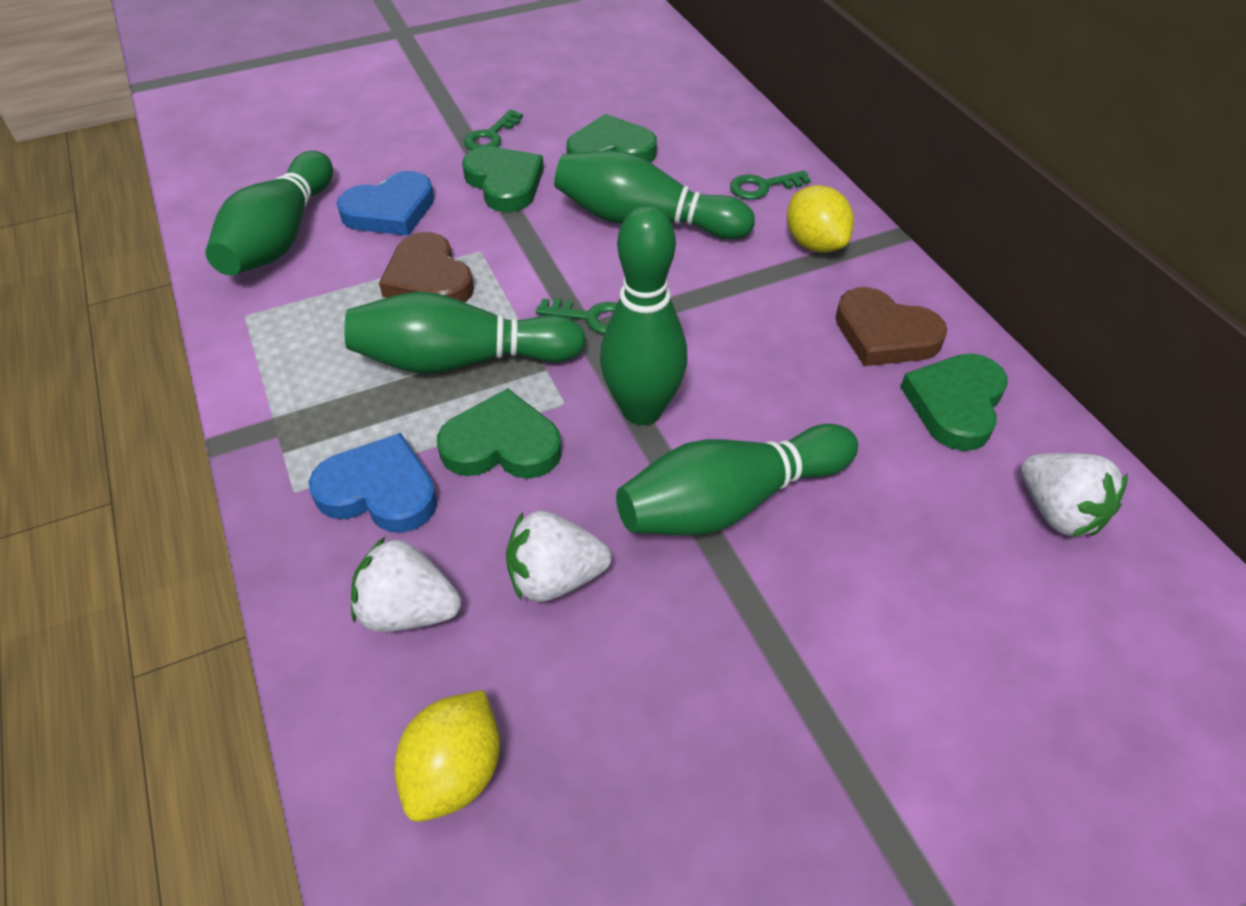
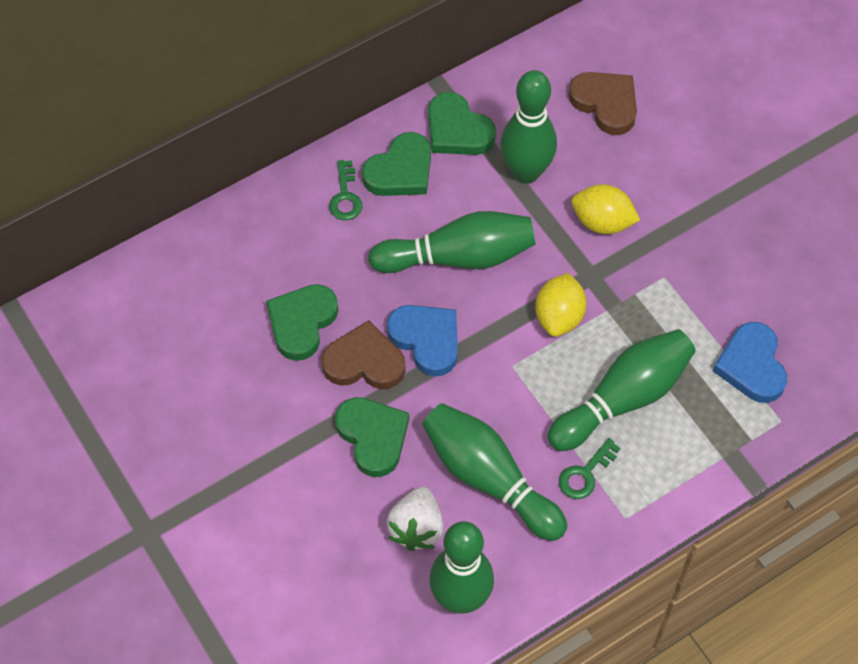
green key: [464,109,523,151] [536,298,617,334] [730,170,811,199] = 3 -> [329,160,362,220] [559,438,620,499] = 2
white strawberry: [351,537,461,632] [506,511,612,602] [1021,453,1128,537] = 3 -> [386,486,443,551] = 1

